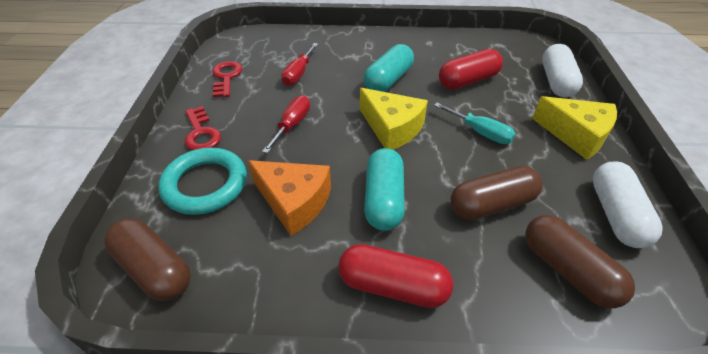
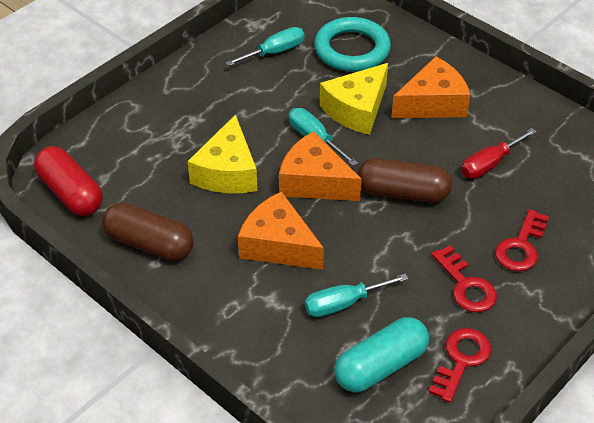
brown capsule: [104,218,191,301] [451,166,542,220] [525,215,635,308] = 3 -> [102,203,194,261] [357,158,452,203] = 2
orange cheese: [248,160,331,236] = 1 -> [238,191,324,270] [279,131,362,201] [392,56,470,118] = 3
red capsule: [338,244,453,308] [439,49,503,90] = 2 -> [34,146,103,216] = 1
red key: [185,106,221,150] [212,61,242,97] = 2 -> [429,328,491,403] [431,245,497,312] [495,209,549,271] = 3
red screwdriver: [262,95,310,154] [281,43,318,86] = 2 -> [461,128,537,179] = 1
turquoise capsule: [364,44,414,92] [364,148,405,231] = 2 -> [334,317,429,392] = 1
turquoise screwdriver: [434,103,516,144] = 1 -> [225,27,304,66] [289,108,358,166] [305,274,408,317] = 3
white capsule: [542,44,583,97] [593,162,663,248] = 2 -> none = 0

